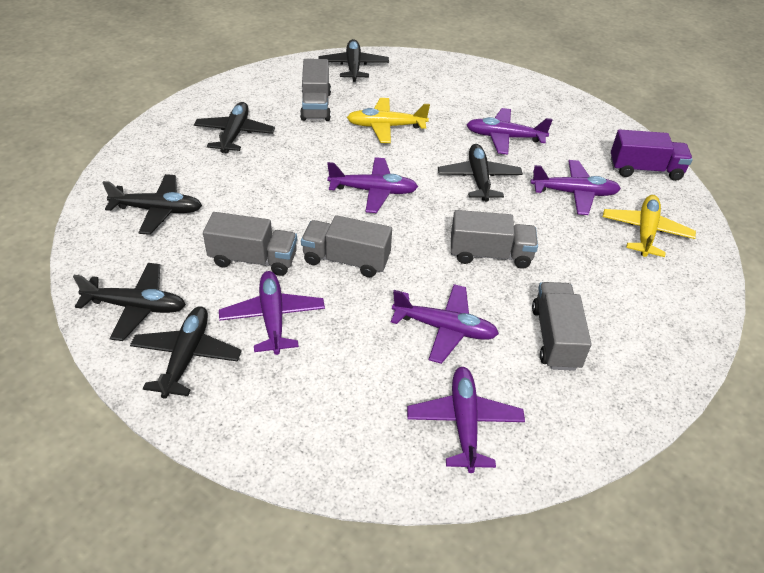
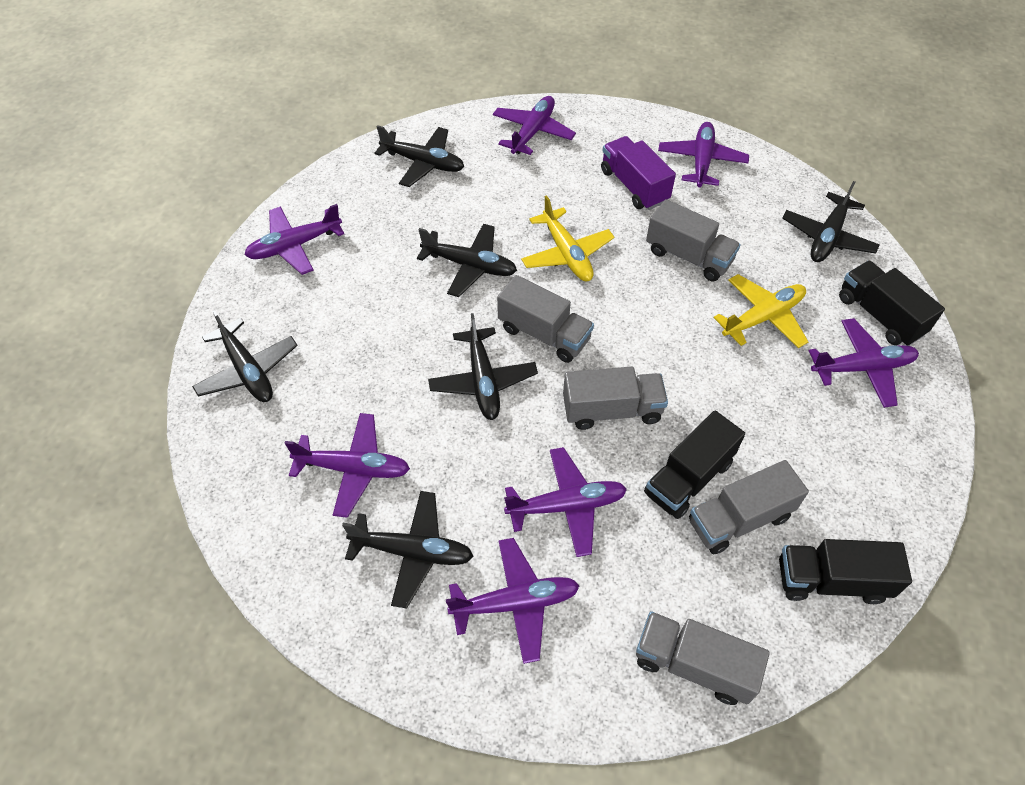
black truck: none = 0 -> [644,410,745,519] [779,539,912,604] [839,261,945,346] = 3
purple plane: [219,271,325,355] [327,157,418,213] [391,284,499,364] [407,367,525,473] [466,108,553,155] [530,160,621,215] = 6 -> [244,204,344,275] [284,413,410,518] [446,538,580,664] [493,96,576,155] [504,447,627,557] [658,122,749,187] [809,318,919,408] = 7

